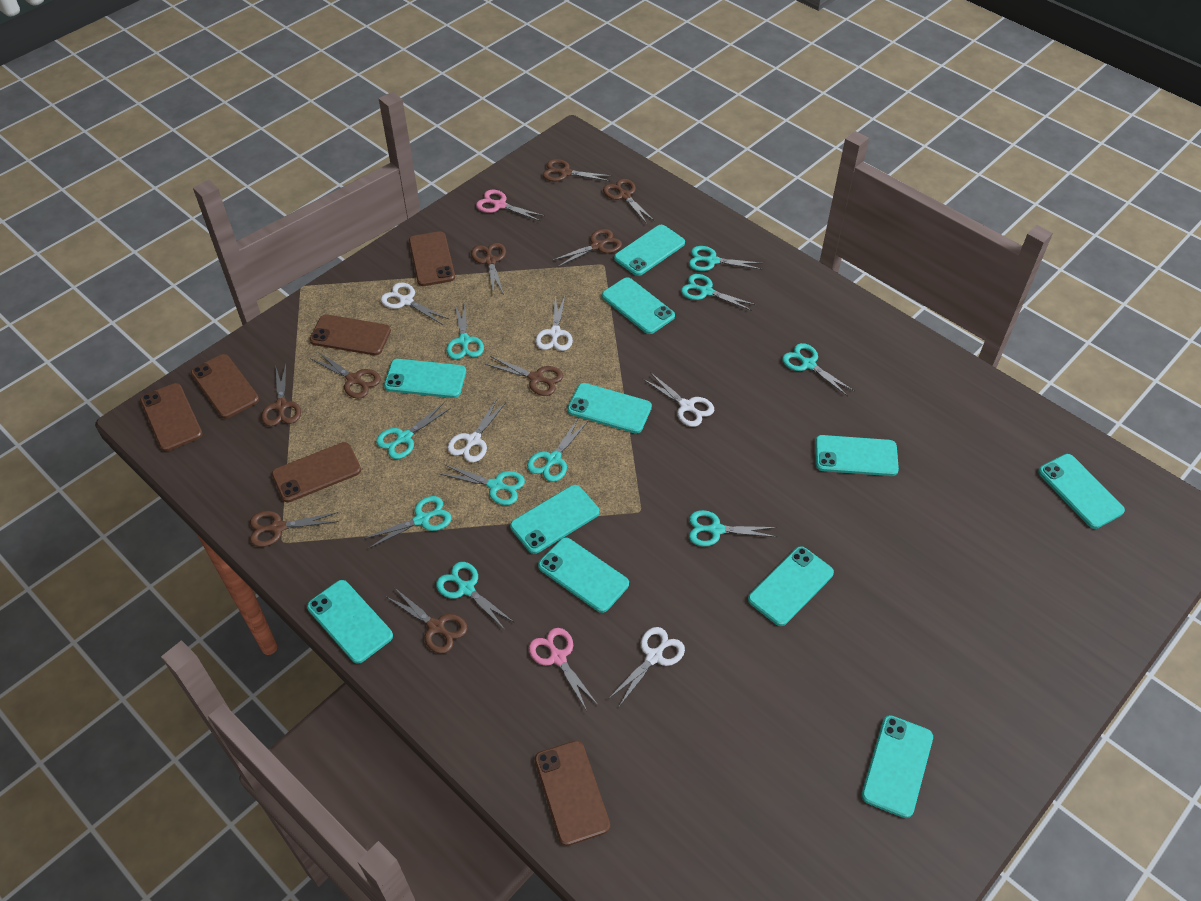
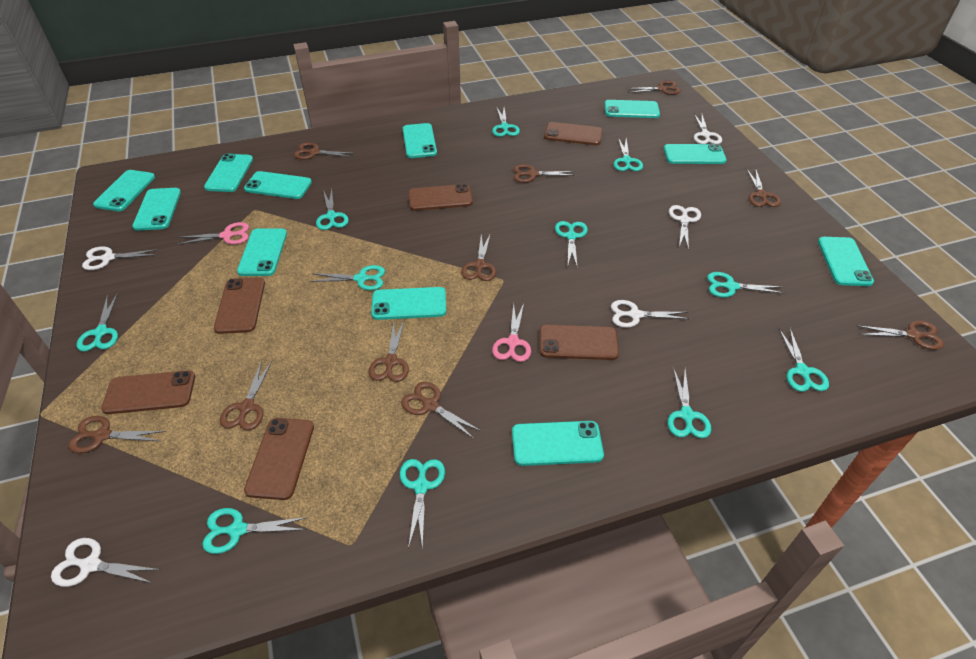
brown scissors: [250,511,339,547] [261,365,301,426] [310,351,381,399] [385,588,467,654] [471,243,506,296] [485,356,563,396] [543,159,612,182] [552,229,622,267] [603,179,655,224] = 9 -> [69,416,166,453] [220,360,272,430] [294,142,354,160] [368,321,409,382] [401,382,482,439] [461,233,496,281] [513,164,576,183] [626,81,681,95] [747,169,781,207] [858,320,944,350] = 10
turquoise scissors: [363,496,452,549] [376,403,451,459] [436,562,515,630] [440,464,525,505] [446,304,484,359] [527,417,588,482] [681,274,756,311] [689,246,762,271] [689,510,777,547] [782,343,854,396] = 10 -> [76,293,118,351] [202,508,308,554] [310,265,385,290] [316,189,349,230] [400,459,445,549] [492,108,520,137] [555,221,588,268] [613,138,643,171] [668,367,711,438] [707,272,785,297] [779,329,829,392] = 11

